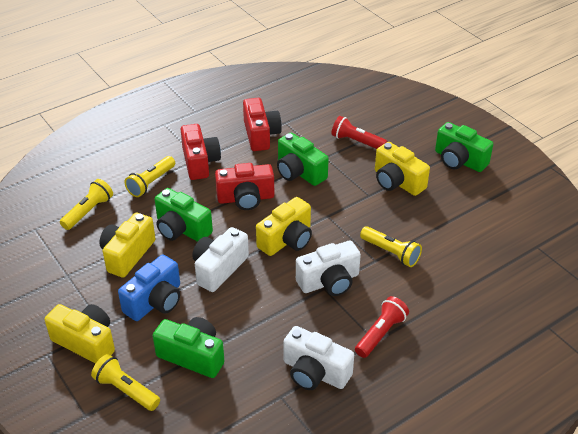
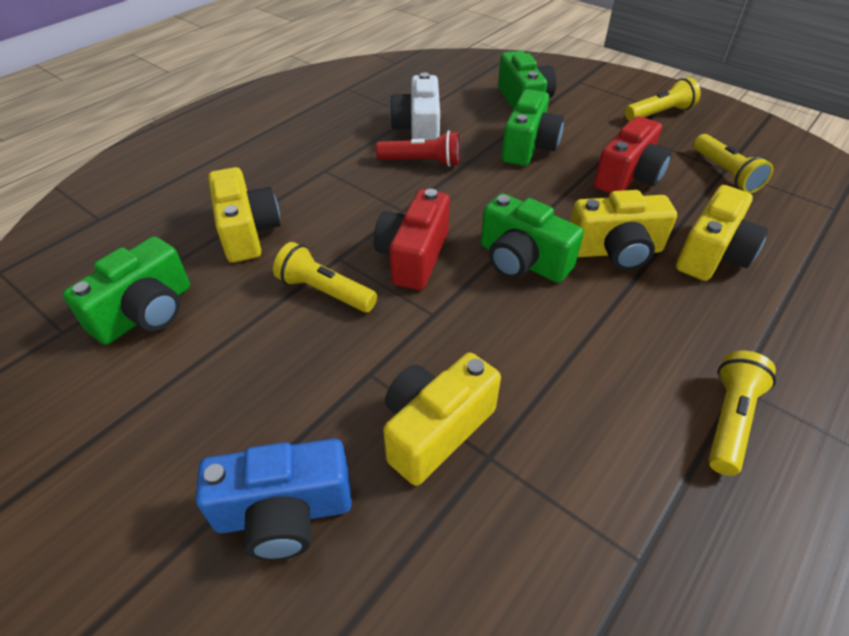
red camera: [180,124,221,180] [215,163,274,210] [243,98,282,151] = 3 -> [374,189,450,290] [594,116,672,194] = 2
red flashlight: [332,116,387,149] [355,296,409,358] = 2 -> [376,130,459,167] = 1
white camera: [192,227,249,292] [283,326,354,390] [296,240,361,296] = 3 -> [390,72,440,140] = 1

